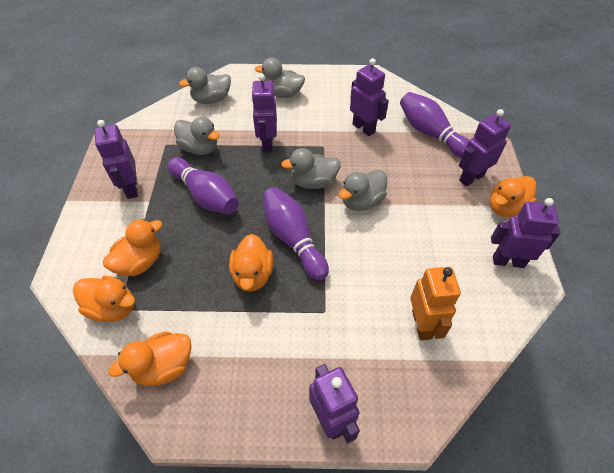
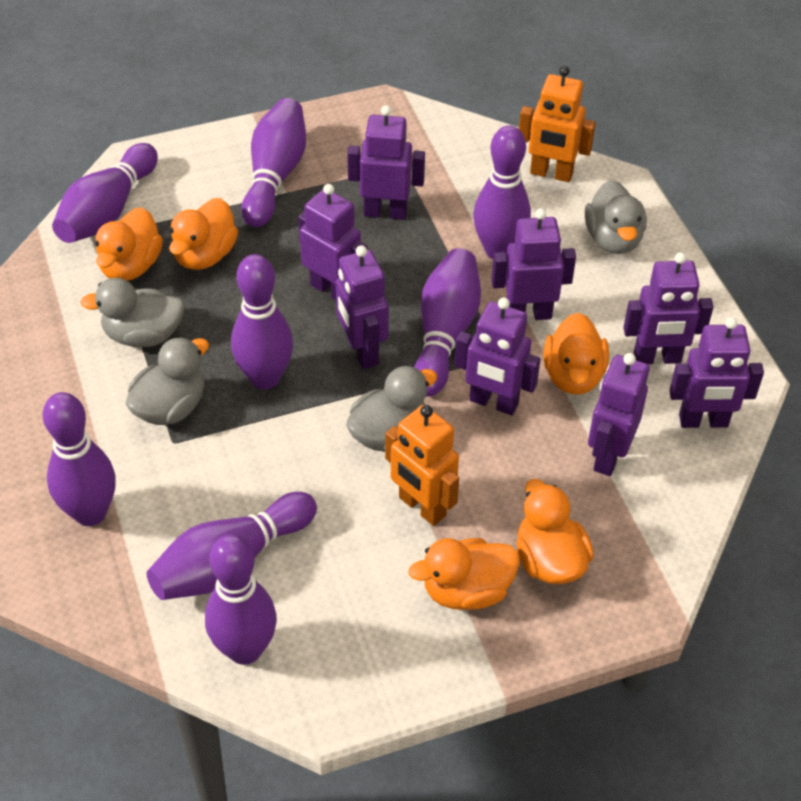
grey duck: [174,117,220,155] [179,67,231,104] [255,58,305,98] [281,148,341,189] [339,170,387,211] = 5 -> [80,278,185,347] [126,337,209,425] [346,365,437,452] [585,180,647,254] = 4
orange robot: [410,267,461,340] = 1 -> [385,405,459,526] [519,66,596,182] = 2
purple bowling pin: [167,157,239,214] [262,187,329,281] [400,92,469,158] = 3 -> [43,392,116,526] [52,143,158,243] [147,492,317,600] [205,534,277,665] [231,254,293,389] [241,98,306,227] [414,248,481,397] [473,125,531,259] = 8
purple robot: [95,120,138,199] [251,74,277,152] [309,364,360,443] [350,58,389,136] [459,109,511,186] [491,198,560,268] = 6 -> [298,184,368,300] [336,245,389,369] [347,105,425,220] [455,298,540,415] [491,208,576,320] [588,353,649,476] [623,252,714,364] [669,317,764,428] = 8

